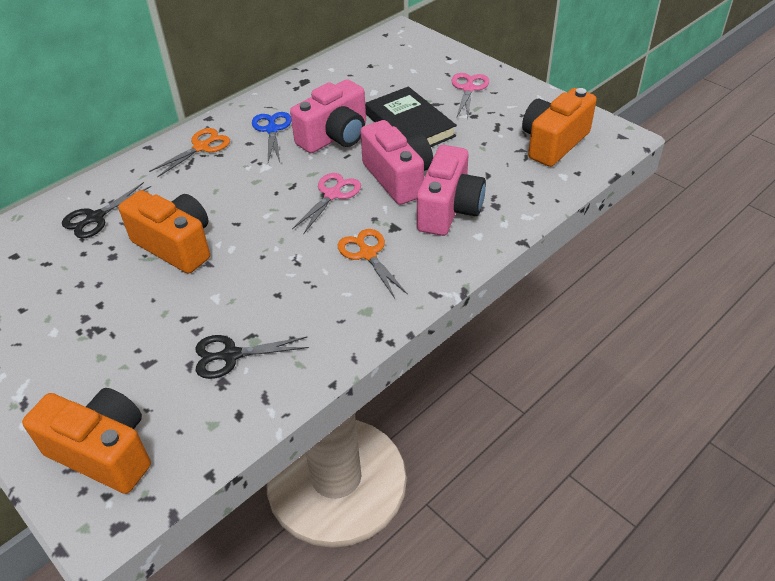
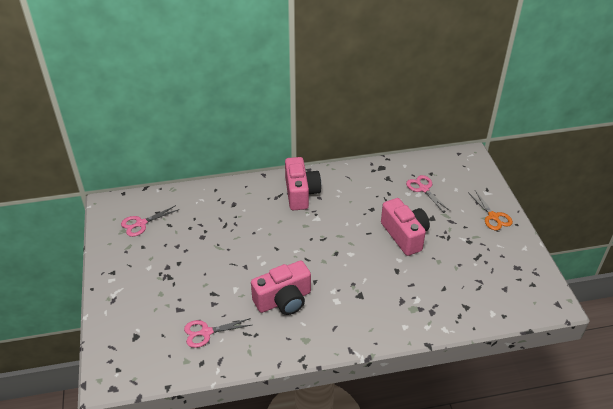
black book: [365,87,457,147] = 1 -> none = 0
black scissors: [62,182,151,239] [195,335,309,379] = 2 -> none = 0
blue scissors: [252,112,291,162] = 1 -> none = 0
orange camera: [22,388,151,494] [119,190,210,274] [522,88,597,167] = 3 -> none = 0
orange scissors: [149,128,230,178] [338,229,408,298] = 2 -> [468,190,513,230] = 1
pink scissors: [292,173,361,234] [451,73,489,118] = 2 -> [121,205,179,237] [184,318,252,348] [406,175,450,213] = 3

